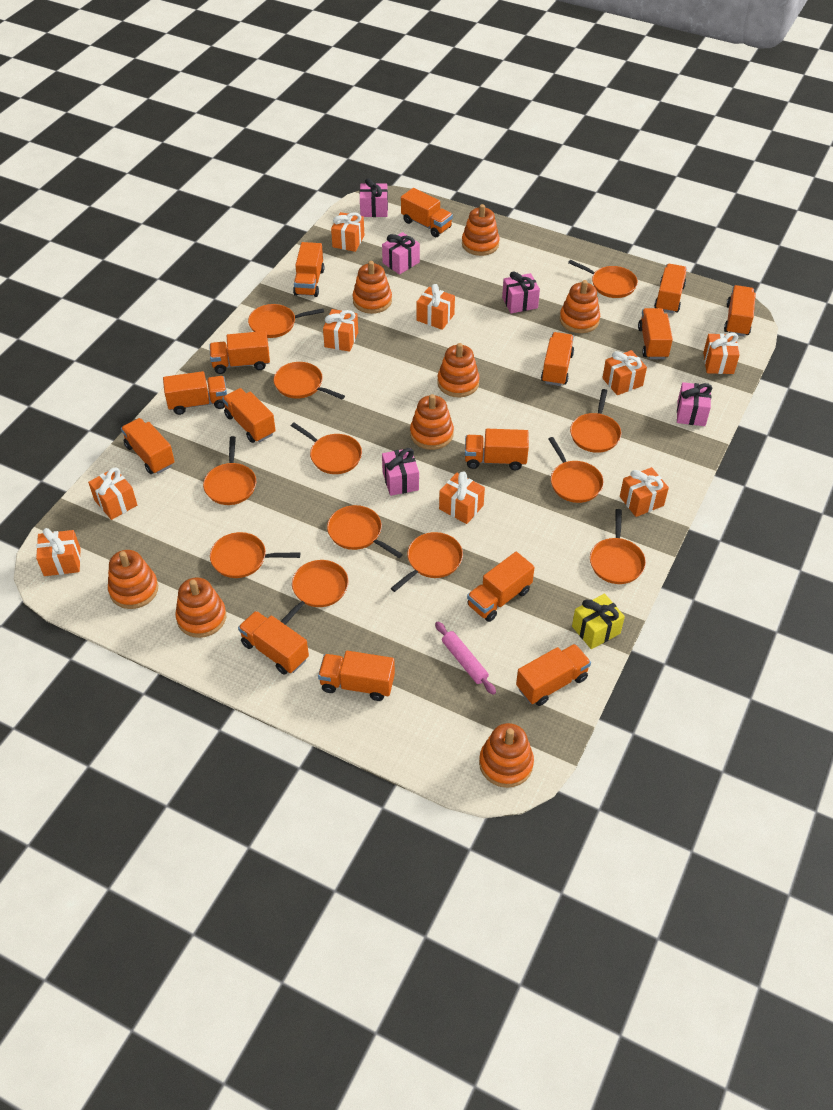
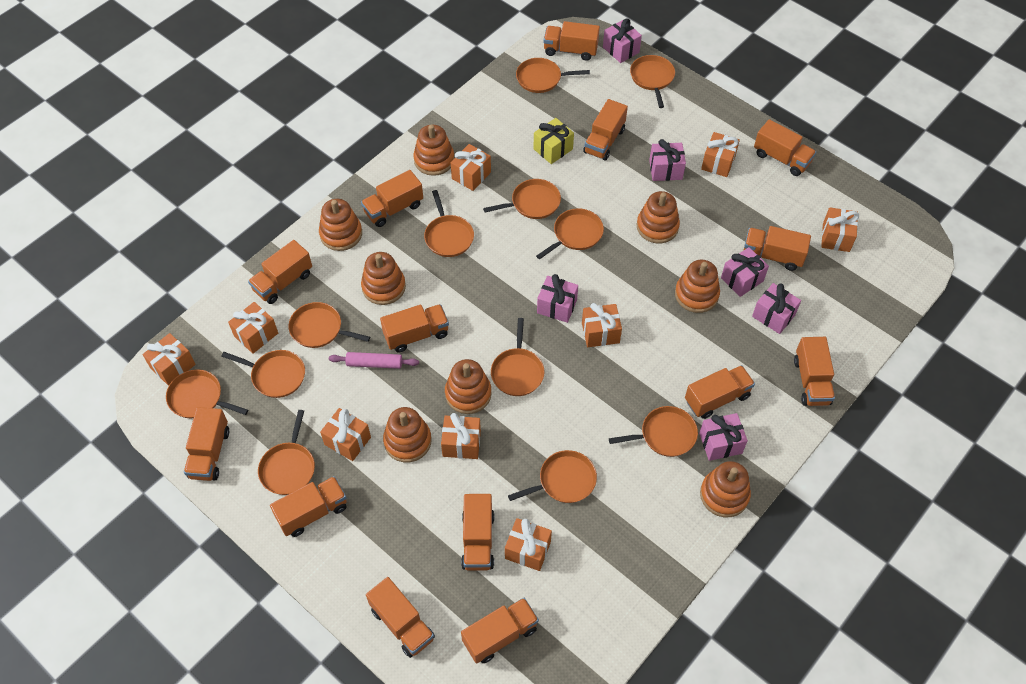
orange truck: [121,418,175,474] [163,371,227,415] [209,331,270,374] [222,388,276,443] [238,611,309,675] [293,242,324,297] [318,651,395,701] [401,188,453,237] [465,429,529,470] [467,552,535,622] [516,644,591,706] [541,332,574,386] [638,308,673,359] [654,264,687,313] [724,285,756,336] = 15 -> [184,407,229,481] [248,240,312,304] [270,476,347,537] [361,170,423,227] [366,577,435,658] [380,304,449,352] [461,494,494,570] [461,598,539,664] [543,21,600,61] [583,99,628,160] [685,365,755,419] [743,226,811,271] [754,119,816,176] [794,337,835,406] = 14
pink gift: [360,178,388,217] [382,232,420,274] [382,448,419,496] [502,272,540,313] [677,382,712,426] = 5 -> [537,274,578,323] [603,19,642,63] [649,139,686,181] [699,413,748,461] [721,247,769,297] [752,283,801,334] = 6

